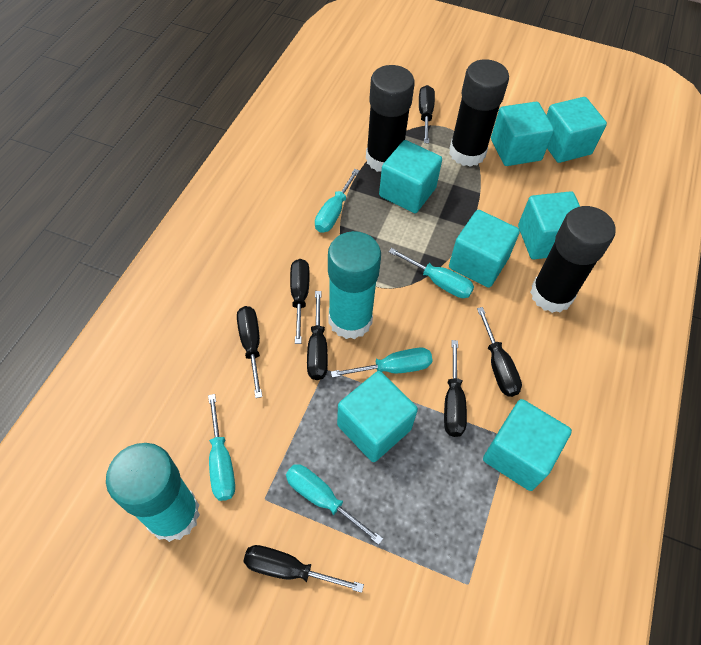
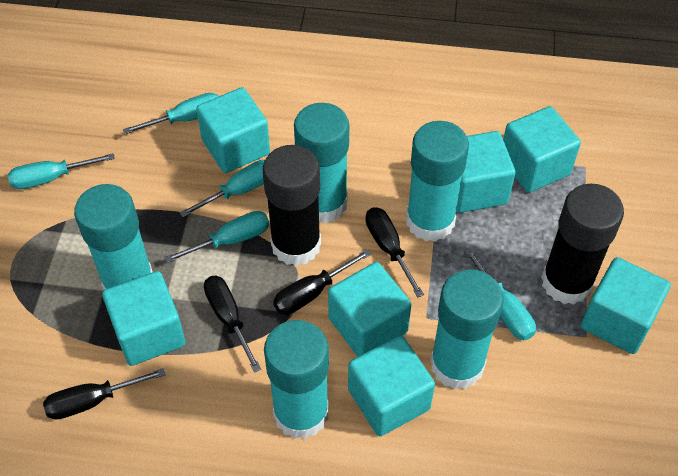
black glue stick: [366,65,415,172] [449,59,509,167] [530,206,616,313] = 3 -> [263,145,321,266] [541,184,624,304] = 2
black screwdriver: [237,306,262,398] [243,545,364,593] [290,259,310,344] [307,291,328,380] [419,85,435,144] [444,340,467,437] [477,307,522,397] = 7 -> [43,368,166,420] [204,276,261,372] [273,249,371,315] [366,207,424,298] = 4
turquoise glue stick: [106,443,200,542] [328,231,381,339] = 2 -> [74,184,153,290] [264,320,329,439] [294,103,349,224] [406,121,469,242] [430,269,504,390] = 5

